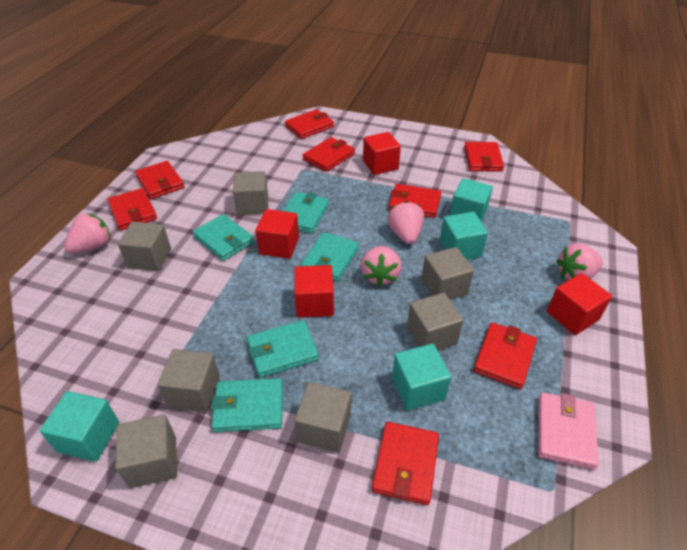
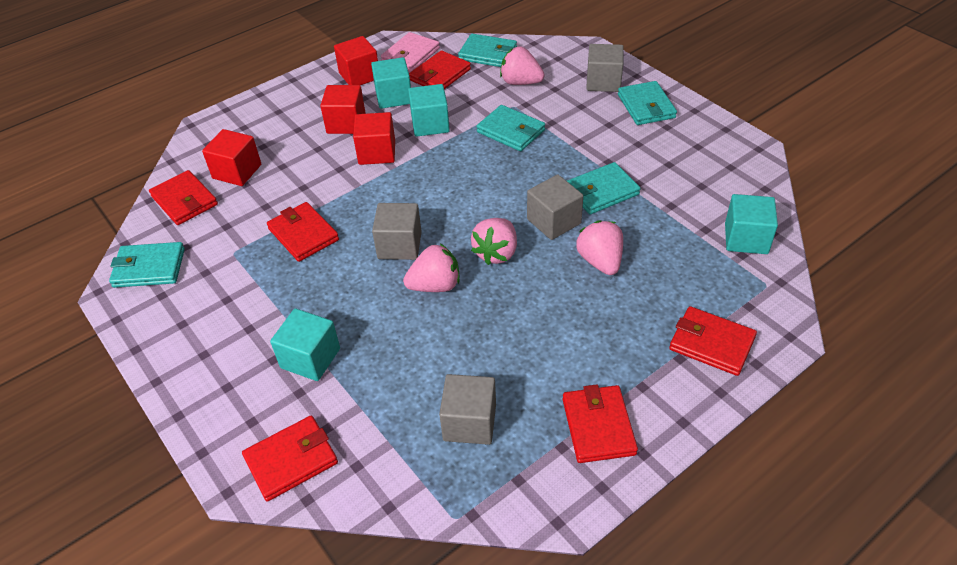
grey cube: [115,415,177,488] [118,222,171,271] [157,349,220,412] [233,171,268,215] [294,382,351,452] [407,293,463,350] [421,247,474,300] = 7 -> [372,203,422,260] [439,374,496,445] [527,174,583,240] [586,44,624,92] = 4
red wallet: [107,188,157,230] [135,161,185,199] [285,109,334,139] [303,137,355,172] [372,422,439,505] [388,184,441,218] [464,142,504,172] [473,322,537,389] = 8 -> [149,170,218,225] [242,416,338,502] [267,202,339,262] [409,50,471,89] [563,384,638,463] [669,306,757,376] = 6

